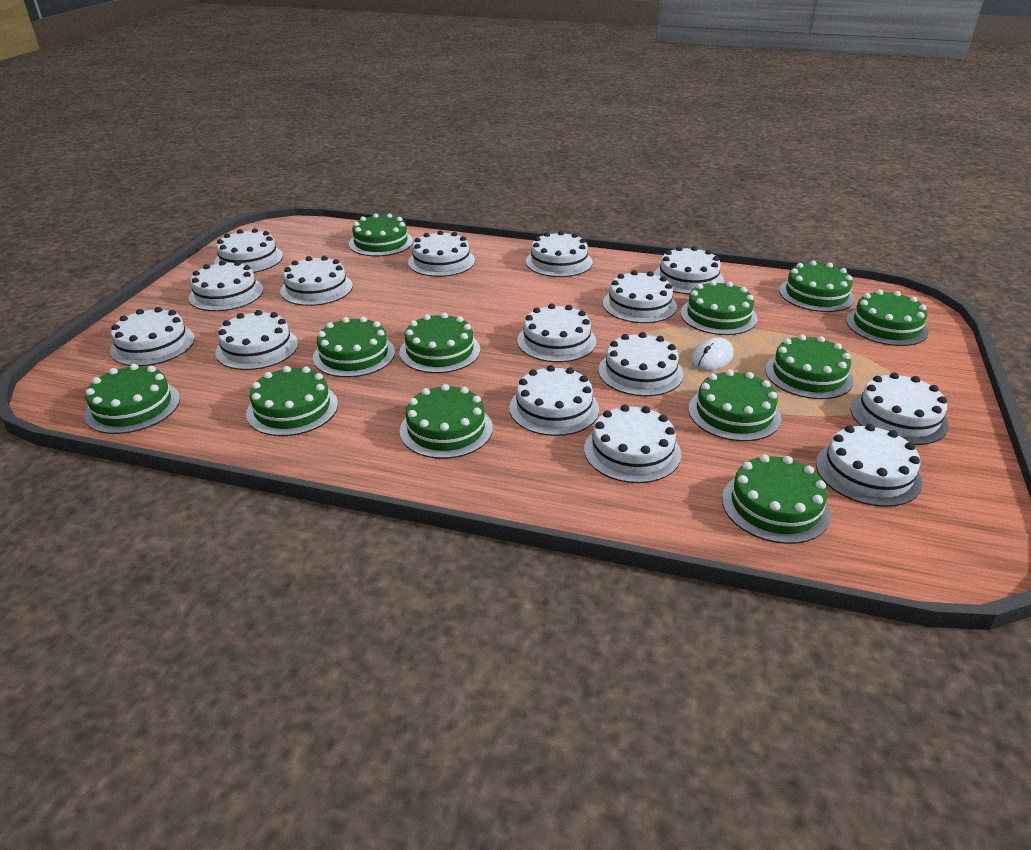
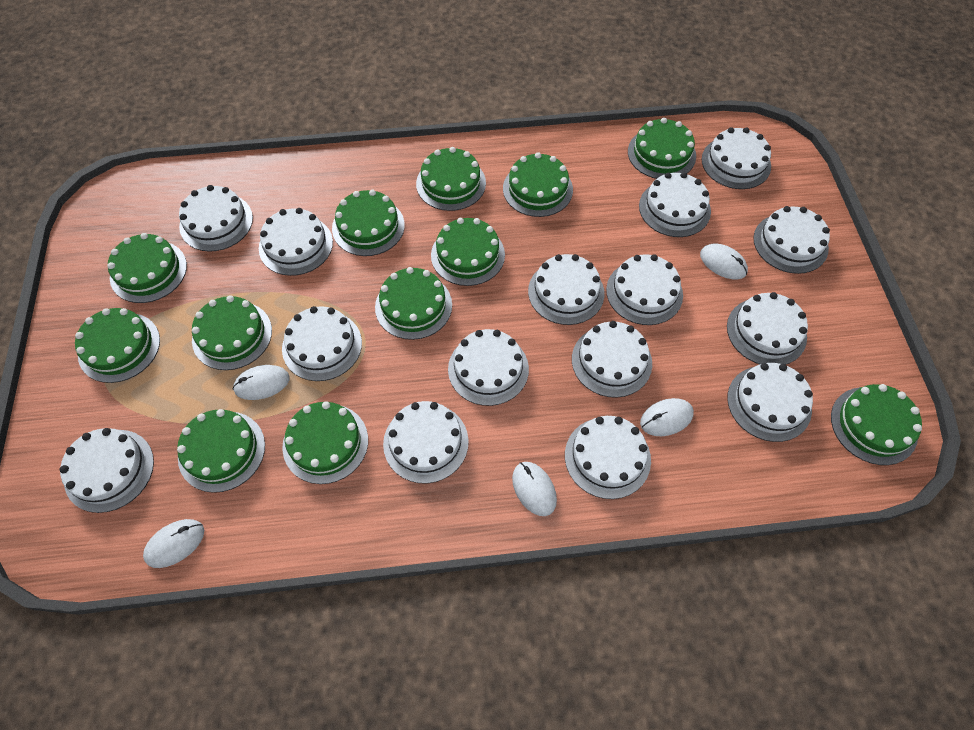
white mouse: [691,337,734,371] = 1 -> [143,519,204,568] [233,365,290,400] [512,462,557,516] [640,398,694,436] [700,244,748,279] = 5

